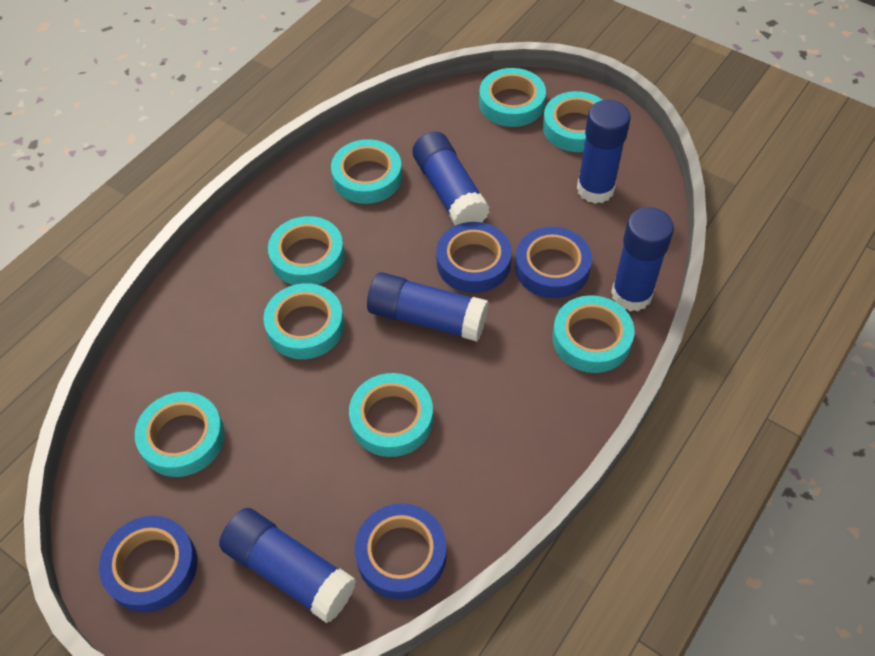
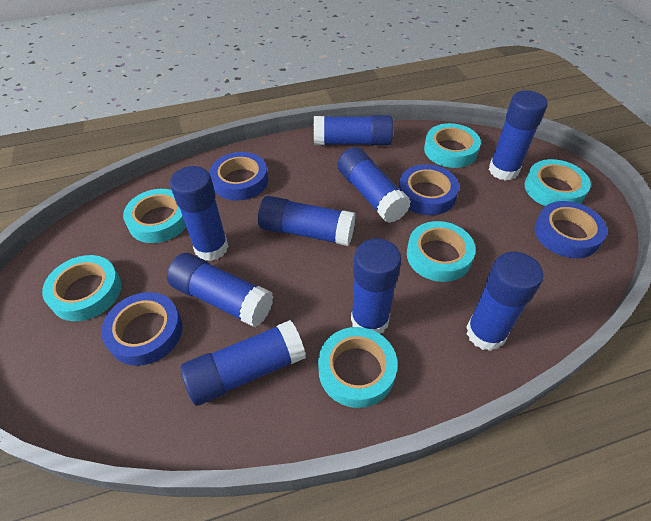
blue glue stick: [219,508,356,623] [367,272,489,341] [413,131,490,226] [577,100,631,204] [611,207,674,312] = 5 -> [167,253,273,327] [170,166,229,261] [181,320,306,406] [258,196,355,246] [314,115,393,146] [338,147,411,223] [351,238,401,334] [466,252,543,351] [489,90,548,181] = 9
turquoise tape: [135,392,225,477] [263,283,344,359] [268,216,345,285] [331,139,402,204] [349,373,433,457] [479,68,546,127] [543,91,602,152] [552,295,634,373] = 8 -> [42,255,121,321] [123,189,186,243] [318,327,398,408] [407,221,476,282] [424,123,481,168] [525,159,591,206] = 6

